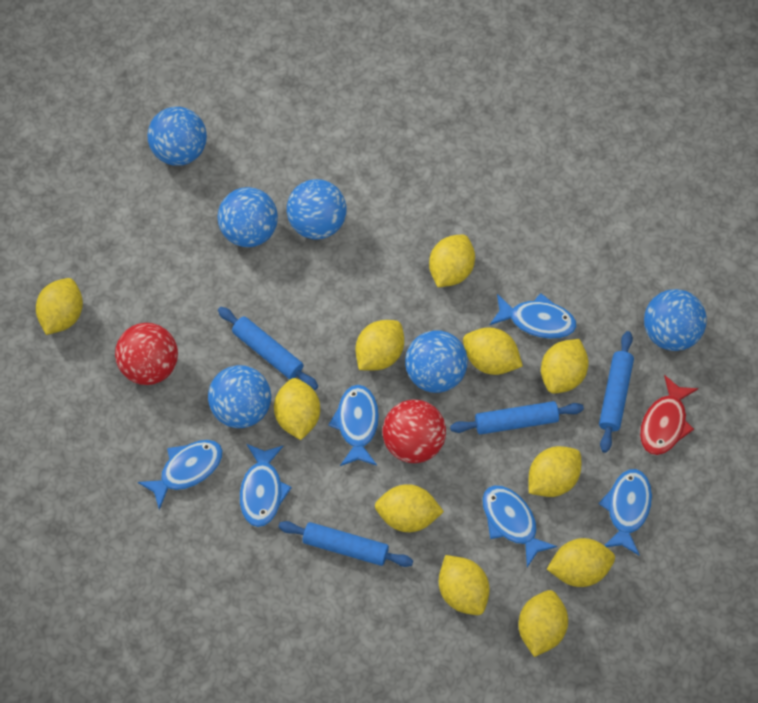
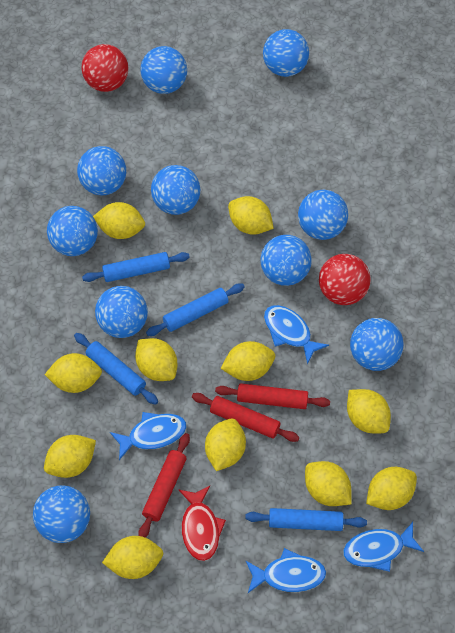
blue ball: [147,107,207,166] [208,365,271,428] [218,187,278,247] [287,179,347,240] [405,330,468,393] [644,289,707,351] = 6 -> [33,485,90,543] [47,206,98,256] [77,146,126,195] [95,286,148,338] [140,46,187,94] [151,165,200,215] [260,235,312,286] [263,29,309,77] [298,190,348,240] [350,318,404,371] = 10
blue fish: [138,440,223,510] [240,444,292,527] [328,385,379,466] [482,485,557,567] [490,293,577,339] [598,469,652,556] = 6 -> [110,412,187,460] [246,548,326,593] [264,305,329,364] [343,522,424,572] = 4
red rolling pin: none = 0 -> [138,433,190,538] [192,393,300,442] [215,383,330,409] = 3

